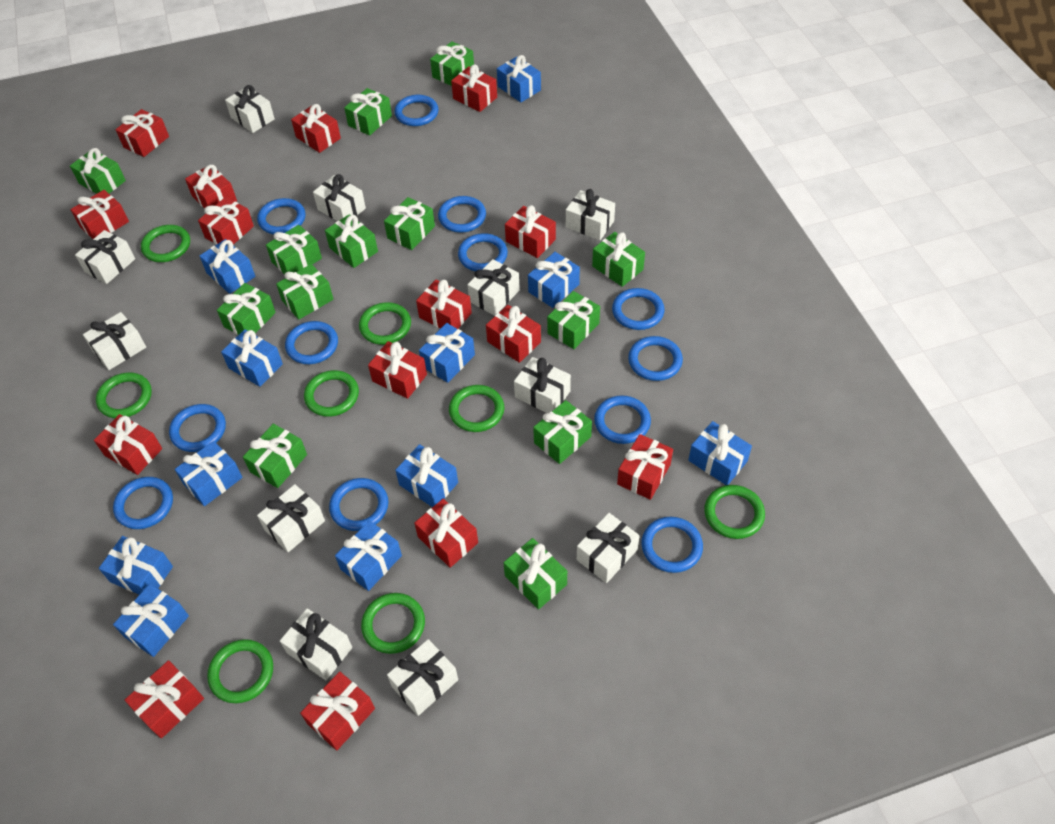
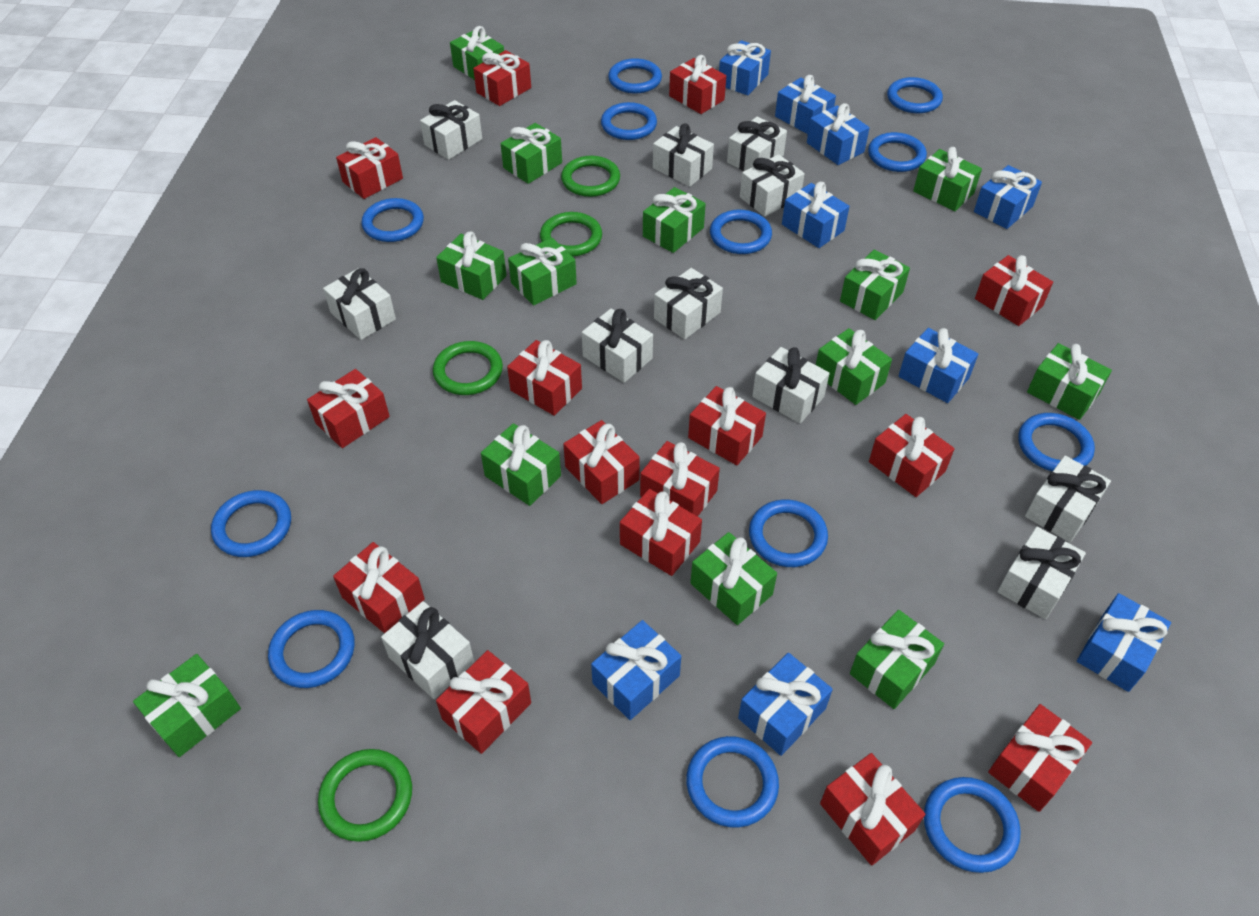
blue gift: [99,536,173,595] [113,584,189,657] [175,441,243,506] [200,239,256,294] [221,329,283,387] [335,520,402,591] [395,444,458,507] [419,323,475,383] [497,55,541,103] [528,252,580,308] [688,421,752,485] = 11 -> [591,620,681,720] [719,40,771,95] [738,653,833,756] [775,75,836,134] [782,182,850,248] [807,103,870,165] [898,328,978,403] [974,165,1042,229] [1077,593,1171,692] = 9
green ring: [96,372,152,418] [141,225,190,262] [207,639,273,703] [304,370,359,417] [359,302,411,345] [361,593,425,654] [449,385,504,432] [704,485,765,539] = 8 -> [318,749,412,842] [433,341,503,395] [540,212,602,257] [561,156,620,197] = 4

